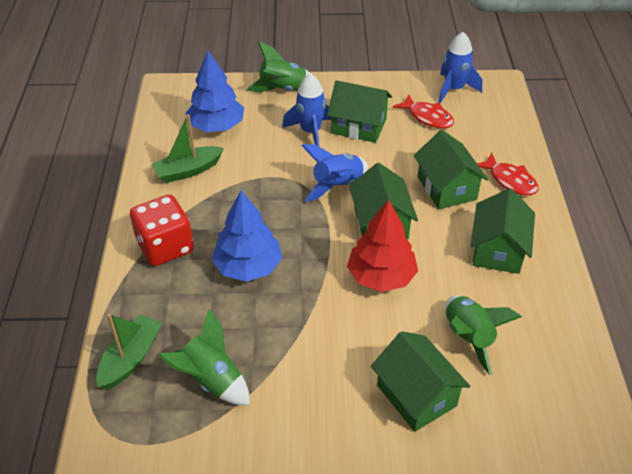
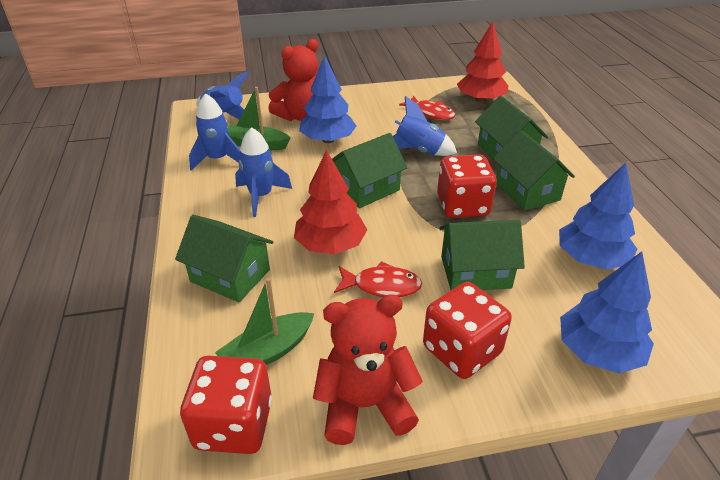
blue rocket: [282,73,332,146] [301,144,368,202] [438,32,482,103] = 3 -> [189,93,240,171] [196,71,250,120] [235,127,292,217] [393,96,457,156] = 4
blue tree: [186,51,244,132] [212,190,282,282] = 2 -> [299,56,356,143] [559,163,637,270] [560,251,654,373] = 3
green rocket: [158,309,250,405] [246,41,310,93] [445,295,522,375] = 3 -> none = 0
red dice: [130,194,194,266] = 1 -> [180,356,272,454] [423,282,512,379] [437,155,497,218] = 3
red teddy bear: none = 0 -> [269,39,319,121] [313,295,423,445] = 2
red tree: [347,200,418,292] = 1 -> [294,150,367,254] [457,22,508,103] = 2

